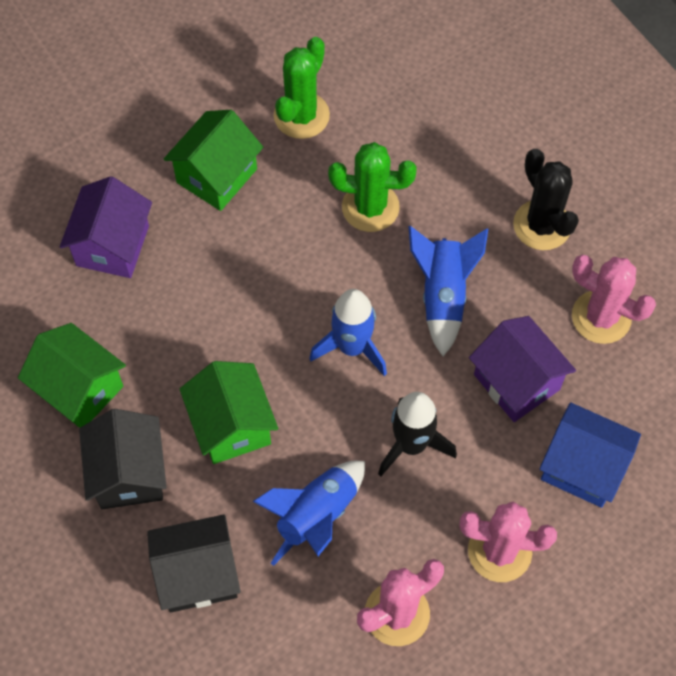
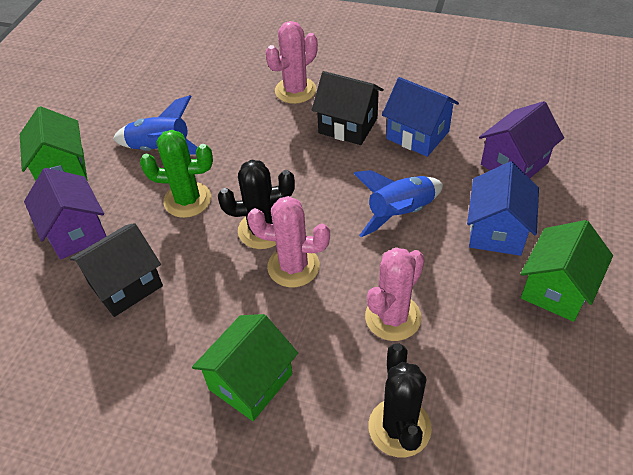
black cactus: [513,149,579,250] = 1 -> [218,160,295,249] [368,343,432,457] = 2
black rocket: [378,392,457,477] = 1 -> none = 0
blue house: [539,402,641,508] = 1 -> [382,77,459,157] [467,161,539,256] = 2
blue rocket: [253,461,365,566] [309,289,387,376] [408,226,488,356] = 3 -> [113,95,198,155] [353,170,443,237] = 2
green cactus: [274,37,330,139] [328,142,417,232] = 2 -> [140,130,213,218] = 1

